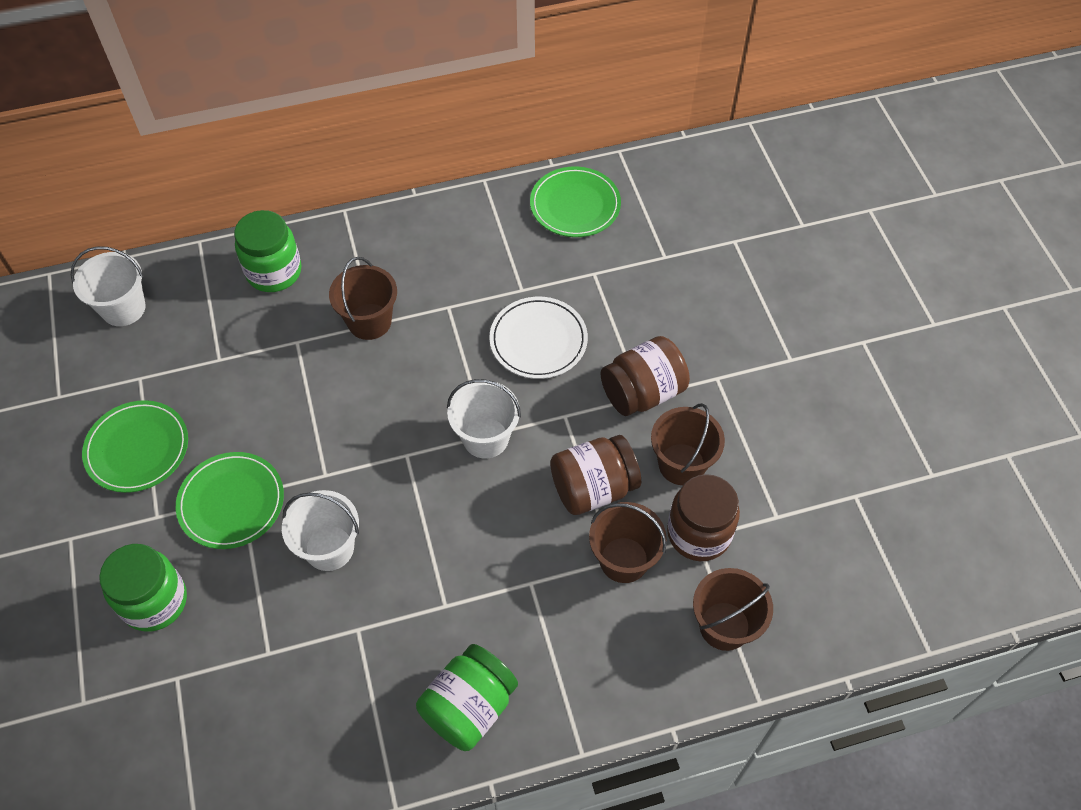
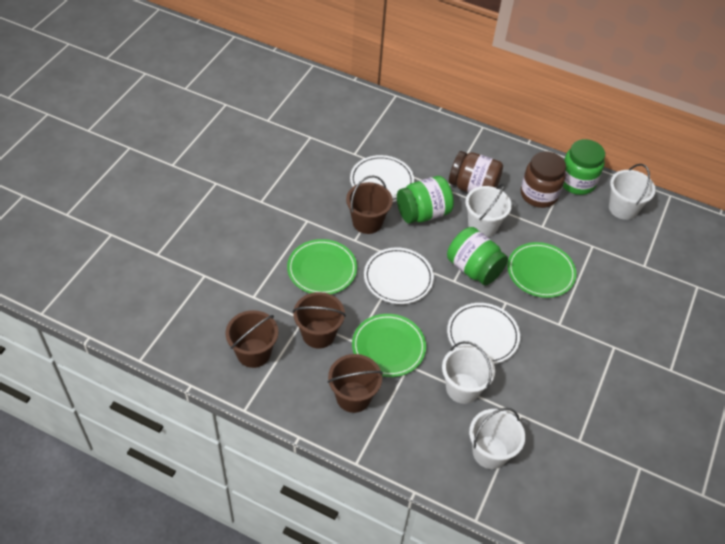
brown jar: [550,435,641,515] [601,336,690,416] [667,474,740,561] = 3 -> [449,151,503,193] [521,151,566,208] = 2
white bucket: [71,246,146,326] [282,490,359,571] [447,379,521,459] = 3 -> [442,341,495,404] [465,184,512,237] [469,408,525,469] [609,164,656,220] = 4
white plate: [489,297,588,379] = 1 -> [350,155,414,202] [364,248,434,304] [447,303,520,364] = 3

